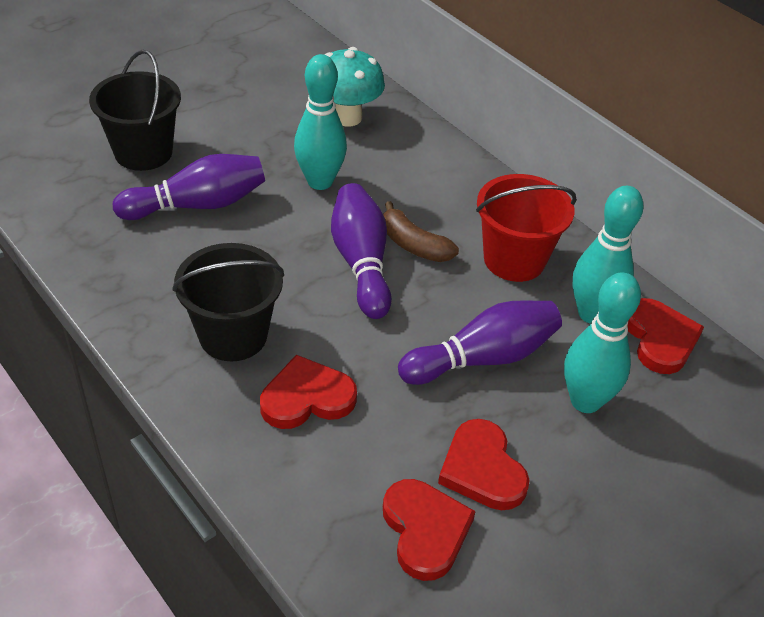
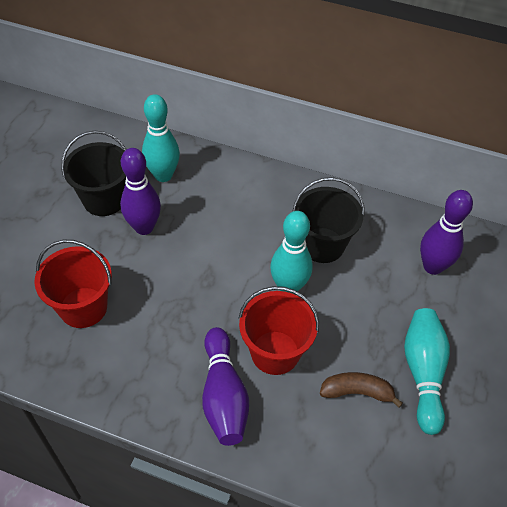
red bucket: [476,174,577,282] = 1 -> [34,240,112,328] [238,286,319,375] = 2
red heart: [260,355,357,429] [383,479,476,581] [438,419,530,510] [627,298,704,374] = 4 -> none = 0
turquoise mushroom: [325,47,385,127] = 1 -> none = 0

